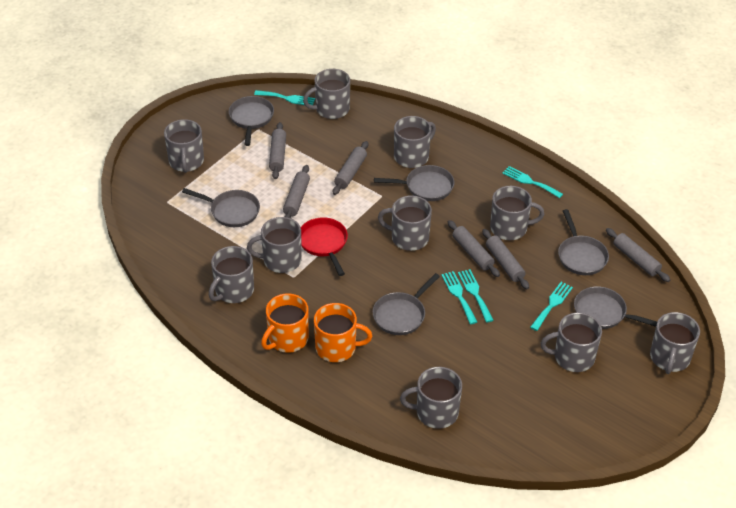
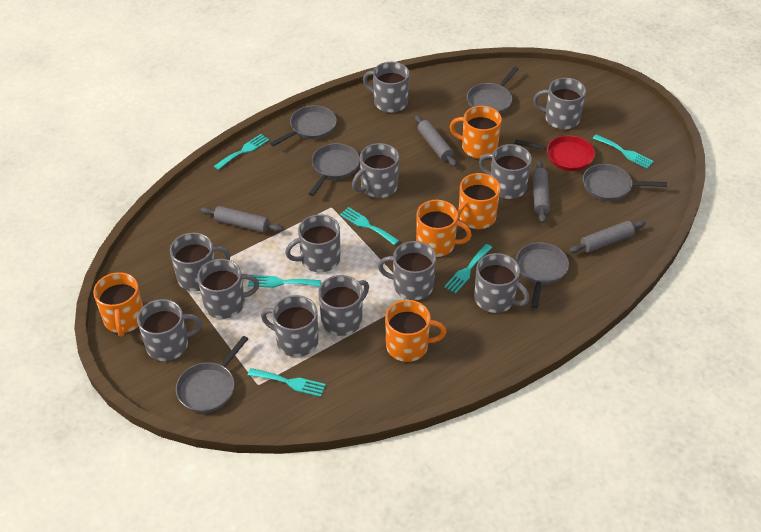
grey mug: [164,119,204,173] [209,246,254,303] [247,217,302,273] [303,69,350,119] [378,195,432,251] [394,116,436,168] [400,367,462,429] [490,186,544,240] [540,312,602,372] [650,312,700,374] = 10 -> [137,299,202,361] [170,233,231,291] [197,259,259,319] [261,295,319,357] [285,214,340,272] [318,275,369,336] [352,143,399,198] [363,62,409,113] [378,241,436,300] [474,253,530,313] [479,144,532,199] [533,78,586,129] = 12
grey rolling pin: [269,122,286,179] [283,165,310,218] [333,141,368,195] [448,220,500,277] [482,229,529,289] [606,228,670,282] = 6 -> [201,206,283,233] [415,115,457,167] [533,161,550,223] [569,220,646,253] = 4
orange mug: [261,293,309,353] [314,303,372,362] = 2 -> [93,272,143,337] [385,300,446,362] [416,200,472,257] [450,106,502,159] [457,173,500,229] = 5
turquoise fork: [254,90,315,105] [441,271,477,325] [458,269,494,323] [502,166,563,198] [530,282,573,331] = 5 -> [214,134,269,170] [248,275,321,288] [248,368,326,397] [340,207,399,245] [444,244,492,294] [593,134,654,169] = 6

